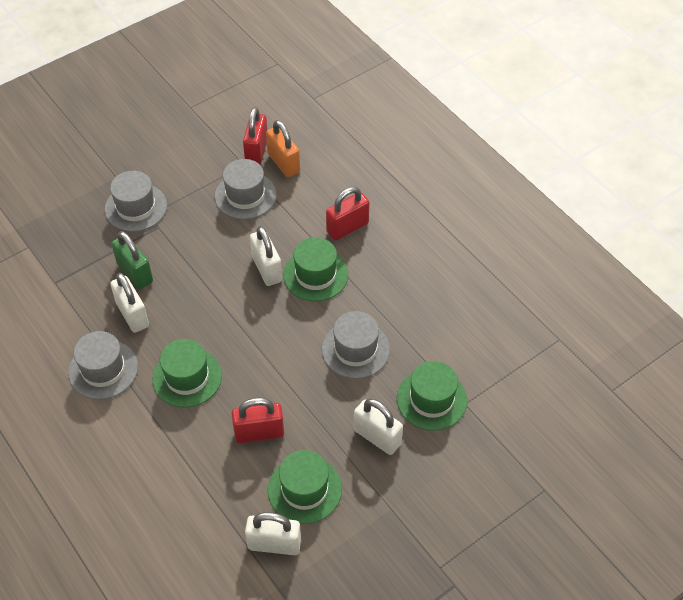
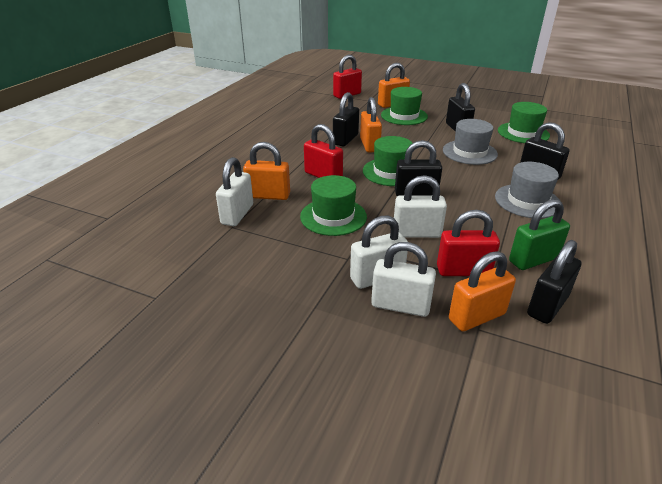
black padlock: none = 0 -> [333,92,359,146] [395,140,442,196] [446,83,475,132] [520,122,570,180] [527,240,581,324] = 5
grey hat: [68,331,138,400] [105,171,167,232] [215,159,276,219] [322,311,390,379] = 4 -> [443,119,498,165] [495,162,561,218] = 2
orange padlock: [266,120,300,177] = 1 -> [243,142,290,200] [360,97,382,153] [378,63,410,108] [449,251,516,331] = 4

